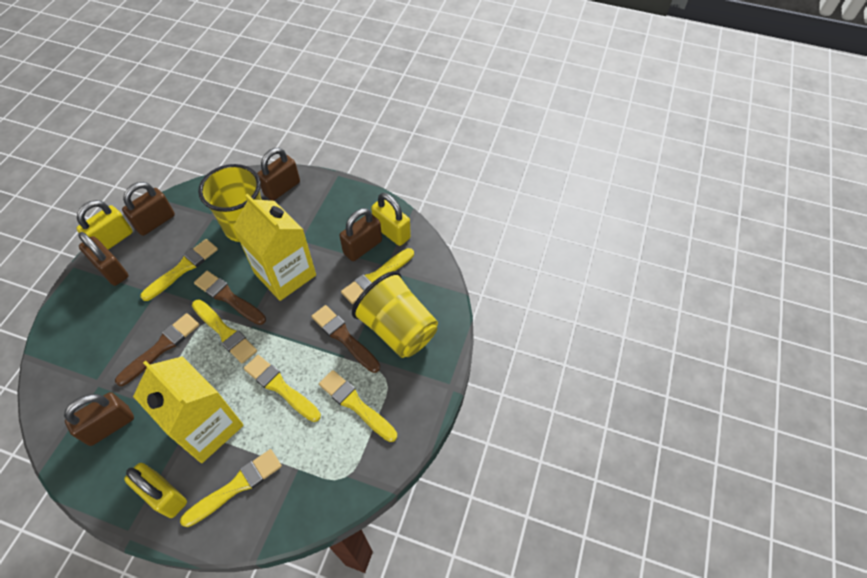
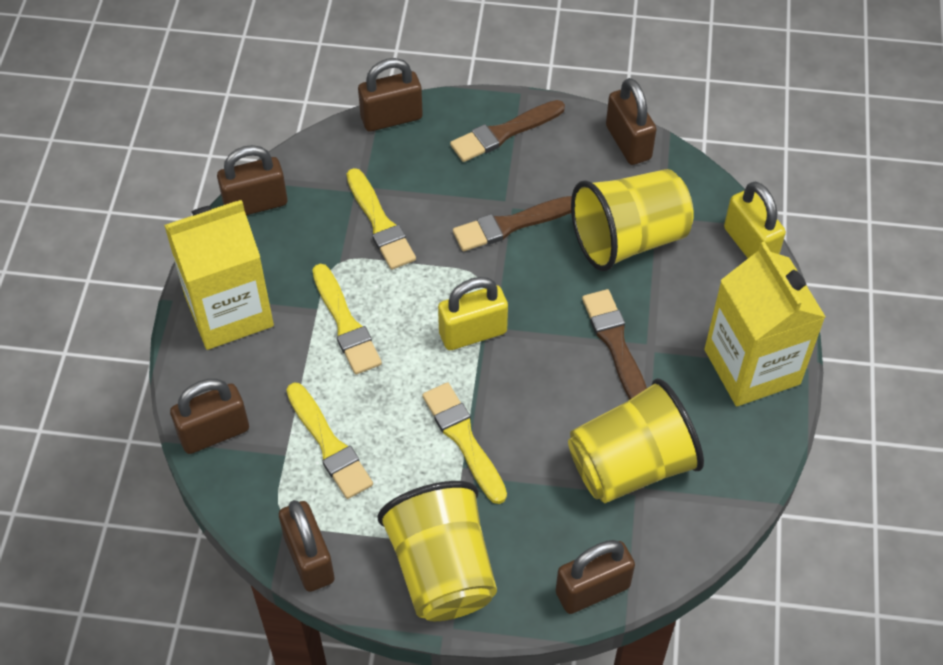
brown padlock: [64,392,134,446] [78,232,129,286] [122,182,175,236] [257,148,300,201] [339,208,382,261] = 5 -> [170,379,249,454] [217,145,287,215] [279,500,335,592] [358,58,423,132] [556,540,635,614] [606,78,657,165] = 6
yellow brush: [140,239,218,301] [180,449,282,527] [192,299,257,364] [244,355,321,422] [319,370,397,442] [341,248,414,304] = 6 -> [286,383,373,499] [312,264,382,374] [347,168,416,270] [422,382,507,504] = 4
yellow cup: [198,164,262,242] [352,271,438,358] = 2 -> [378,481,497,621] [568,378,704,503] [571,169,694,271] = 3
yellow padlock: [76,200,133,250] [124,463,187,518] [371,193,411,246] = 3 -> [438,277,508,350] [724,182,786,258] = 2

